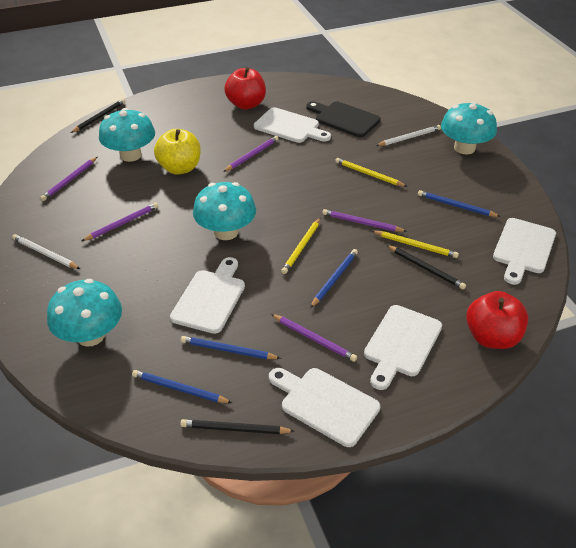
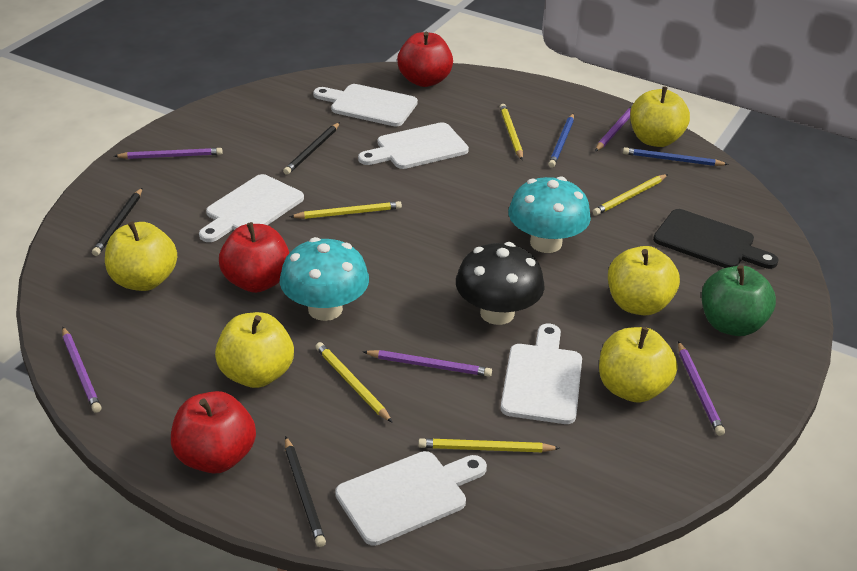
black mushroom: none = 0 -> [456,242,545,325] = 1
blue pencil: [132,370,232,403] [181,336,281,359] [310,249,358,308] [418,190,501,217] = 4 -> [548,113,574,168] [623,147,729,166] = 2
green apple: none = 0 -> [702,265,776,336] = 1
red apple: [224,67,266,109] [466,291,528,349] = 2 -> [171,391,256,474] [219,222,289,293] [397,32,453,87] = 3
turquoise mushroom: [47,279,122,347] [99,108,155,162] [193,182,256,240] [441,102,497,154] = 4 -> [280,237,369,321] [508,176,591,253] = 2
white pencil: [12,234,80,269] [376,125,441,146] = 2 -> none = 0
yellow apple: [154,129,201,175] = 1 -> [105,222,177,291] [215,312,294,388] [599,327,677,403] [608,246,680,316] [630,86,690,147] = 5
yellow pencil: [281,217,321,274] [335,158,407,187] [372,231,459,258] = 3 -> [290,201,402,219] [315,342,393,423] [418,438,560,452] [500,104,523,160] [592,174,668,216] = 5

